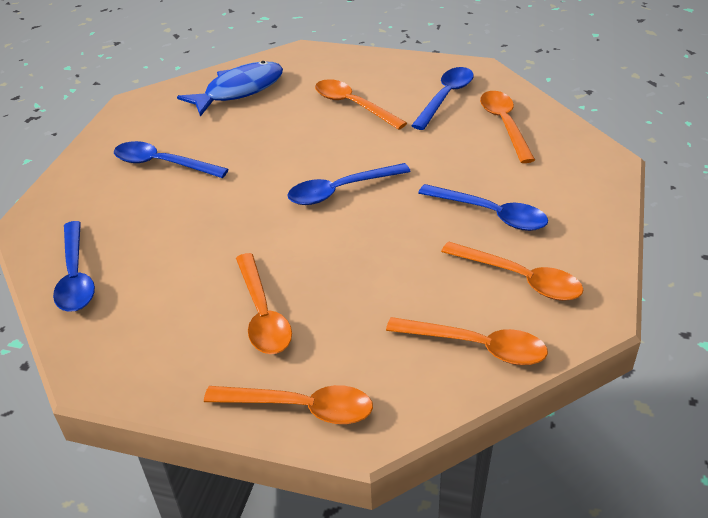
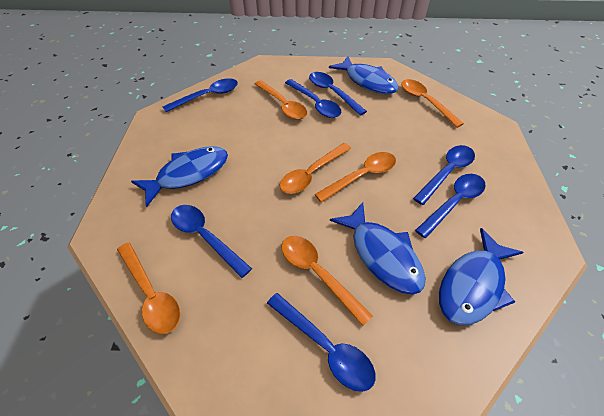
blue fish: [177,61,283,117] = 1 -> [131,146,228,207] [329,56,398,94] [330,202,426,295] [439,228,523,325] = 4
blue spoon: [53,221,95,312] [114,141,229,178] [287,163,411,205] [411,67,474,130] [418,184,548,231] = 5 -> [163,78,238,112] [171,205,252,278] [267,293,376,392] [285,79,341,118] [309,72,367,116] [413,145,475,205] [415,174,486,238] = 7

